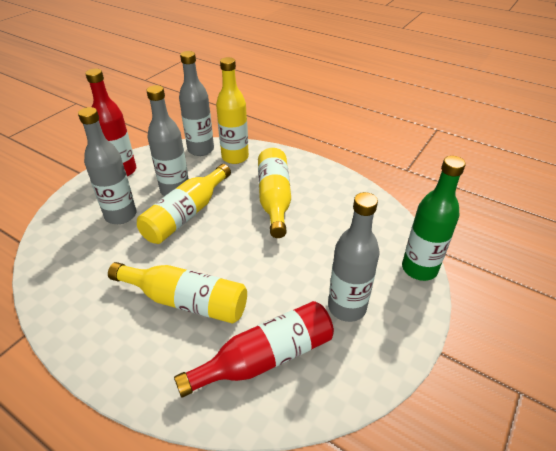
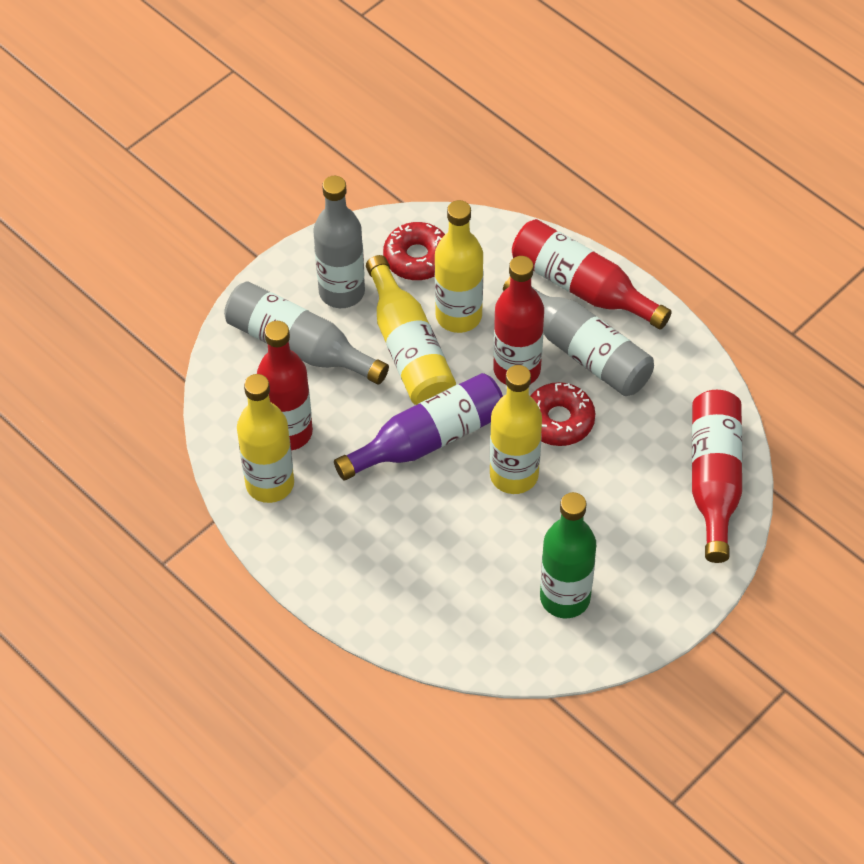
grey bottle: [78,107,137,224] [146,85,189,196] [179,51,214,156] [328,192,380,322] = 4 -> [224,281,389,385] [313,176,365,308] [503,276,654,396] = 3
purple bottle: none = 0 -> [334,373,503,481] = 1
red bottle: [85,69,136,176] [174,301,334,398] = 2 -> [257,321,313,450] [493,256,544,385] [512,219,672,330] [692,390,743,563] = 4
red donut: none = 0 -> [383,222,445,280] [530,382,595,446] = 2

